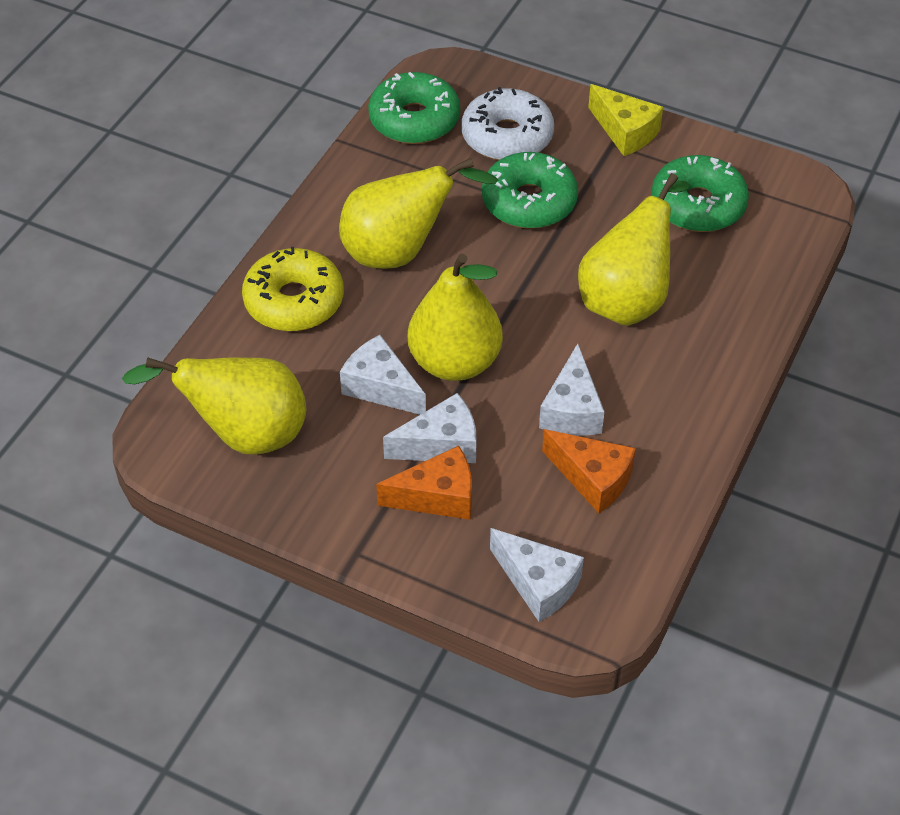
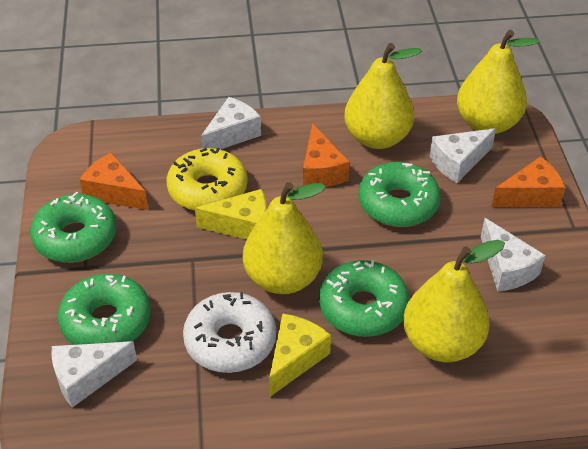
green donut: [368,72,460,144] [482,152,578,229] [651,155,749,232] = 3 -> [30,192,117,263] [58,273,151,345] [319,260,409,337] [358,162,441,227] = 4
orange cheese: [376,446,472,520] [542,429,636,513] = 2 -> [79,152,148,210] [303,123,350,187] [491,156,566,207] = 3
yellow cheese: [588,84,663,156] = 1 -> [195,189,266,240] [269,313,331,397] = 2

